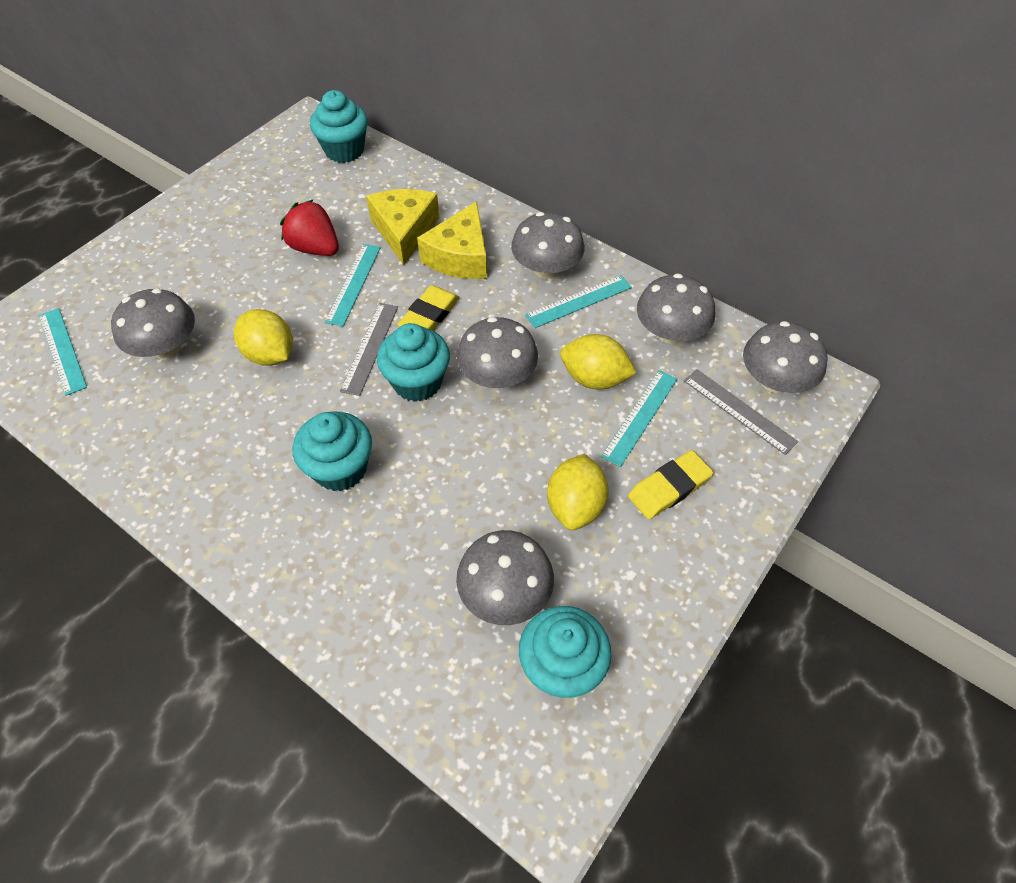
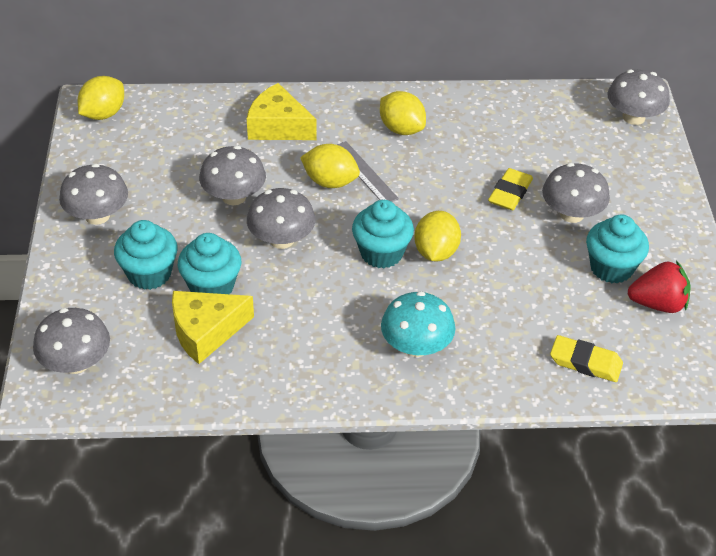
grey ruler: [340,303,398,396] [684,369,798,455] = 2 -> [337,141,399,202] = 1
turquoise mushroom: none = 0 -> [381,291,455,357] = 1
turquoise ruler: [39,308,87,396] [325,244,381,326] [525,275,632,328] [601,370,677,467] = 4 -> none = 0
yellow lemon: [234,309,293,366] [547,454,608,530] [560,334,636,390] = 3 -> [78,76,124,120] [300,144,360,188] [380,91,426,135] [414,211,461,262] = 4

